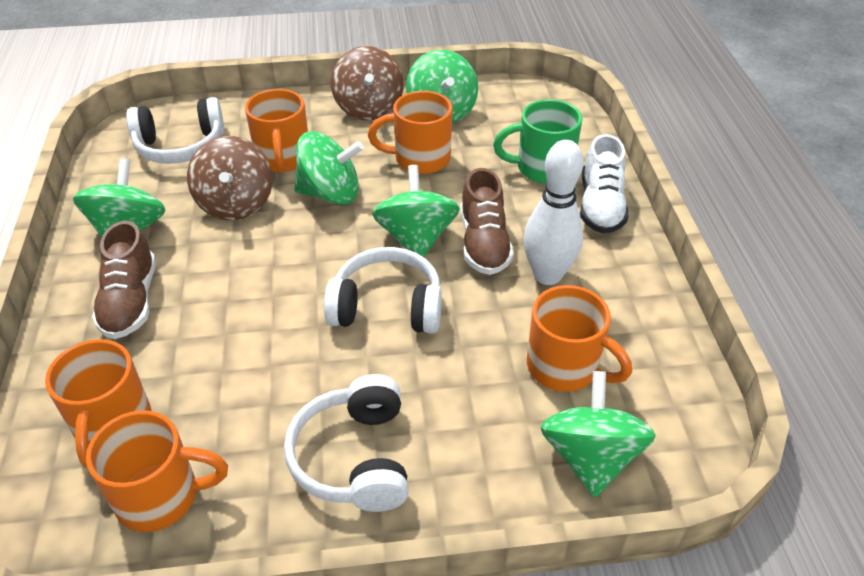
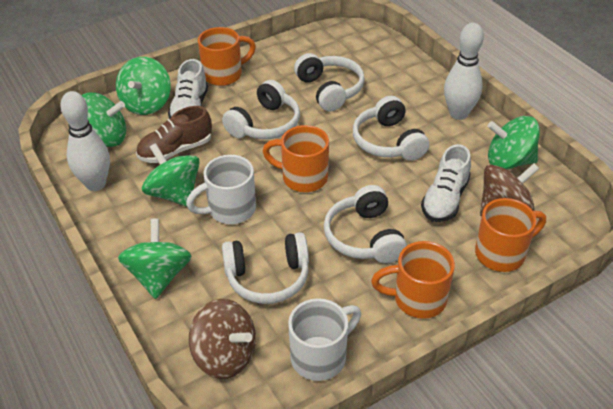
brown shoe: [92,221,156,339] [461,168,514,275] = 2 -> [136,106,212,163] = 1
green mug: [493,99,582,184] = 1 -> none = 0
orange mug: [45,339,152,467] [86,410,228,532] [245,89,308,173] [368,91,453,174] [527,285,632,392] = 5 -> [198,27,256,86] [263,125,329,192] [371,241,455,319] [475,198,546,272] = 4
white bowling pin: [523,140,583,285] = 1 -> [60,91,110,191] [444,23,484,120] = 2
white headphones: [126,97,224,164] [284,374,409,512] [324,247,442,334] = 3 -> [222,80,300,139] [222,232,309,304] [294,53,365,111] [324,185,407,264] [353,96,429,161] = 5
white mug: none = 0 -> [186,155,256,224] [288,298,361,381] = 2
white shoe: [580,134,628,233] = 1 -> [168,59,208,119] [421,144,471,222] = 2

